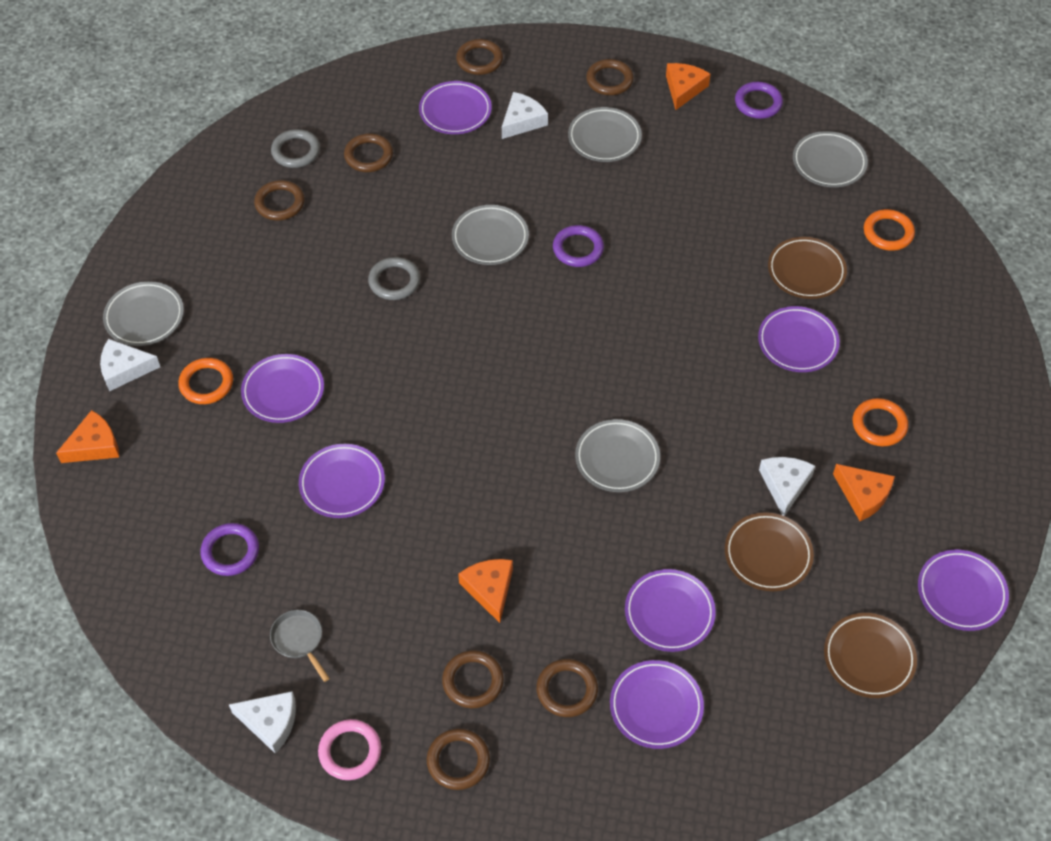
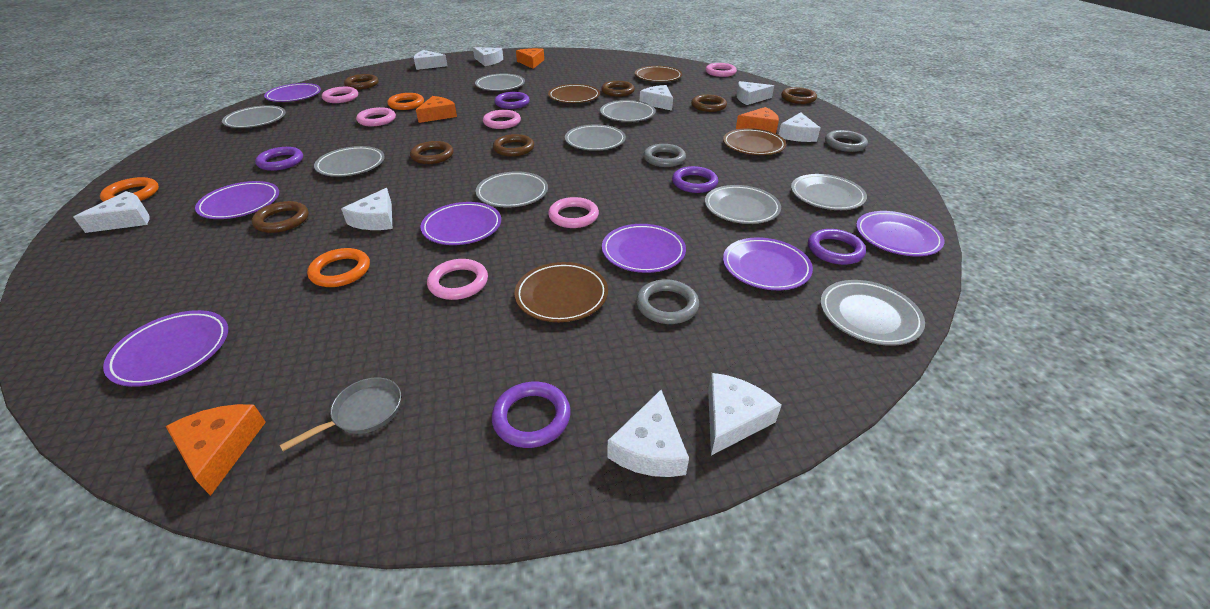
brown plate: [725,512,814,591] [768,237,847,299] [824,613,917,698] = 3 -> [515,262,608,322] [548,84,600,103] [635,66,682,82] [723,128,786,155] = 4
grey plate: [103,281,184,346] [452,205,529,265] [568,107,642,162] [575,419,660,492] [793,131,868,187] = 5 -> [222,105,286,128] [314,146,385,177] [475,74,525,91] [476,171,548,208] [565,124,626,151] [600,100,656,122] [705,185,781,224] [791,174,867,210] [820,280,925,346] = 9
grey ring: [271,129,320,168] [368,257,420,300] = 2 -> [636,279,699,324] [643,144,686,167] [825,130,868,152] = 3
pink ring: [318,719,381,780] = 1 -> [322,87,358,103] [356,107,396,126] [427,259,488,300] [483,110,521,129] [548,197,599,228] [706,63,737,77] = 6
purple ring: [200,523,259,576] [553,225,604,267] [735,82,783,119] = 3 -> [255,147,303,171] [492,382,571,448] [494,92,530,109] [672,166,718,193] [808,229,866,265] = 5
white cheese: [100,339,160,391] [229,691,296,754] [502,92,548,139] [759,457,815,516] = 4 -> [74,191,150,233] [341,188,392,230] [414,50,448,70] [473,47,503,66] [608,390,689,477] [640,85,673,111] [708,373,782,455] [736,81,774,105] [779,112,821,142] = 9

